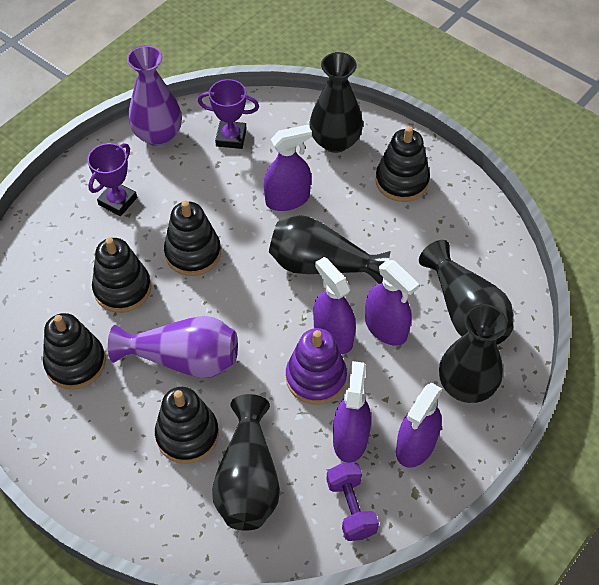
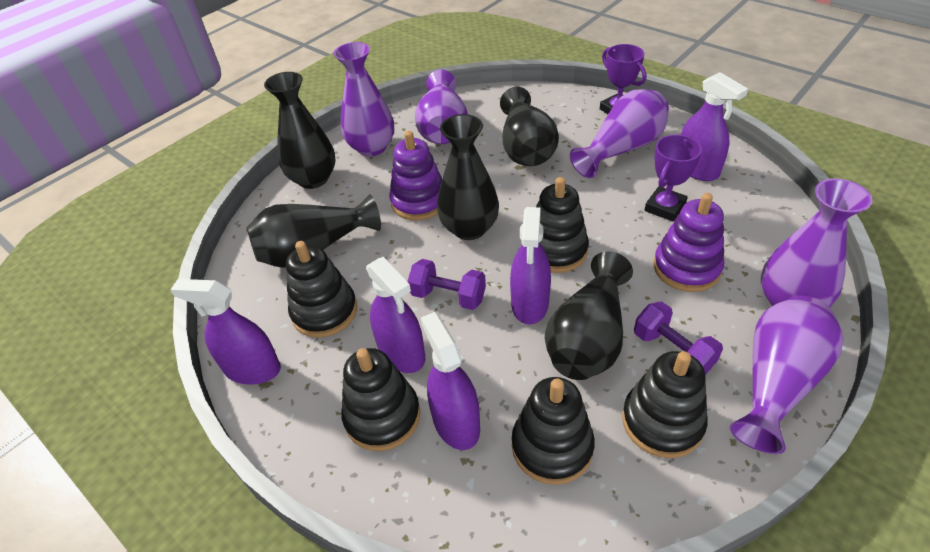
purple dumbbell: [326,462,379,541] = 1 -> [408,259,486,310] [634,302,723,375] = 2
purple stacking toy: [286,328,347,405] = 1 -> [389,131,442,220] [653,193,724,292] = 2
purple vase: [108,316,238,378] [127,45,182,146] = 2 -> [334,42,394,157] [415,70,468,144] [570,89,669,178] [730,296,844,454] [761,178,873,307] = 5

